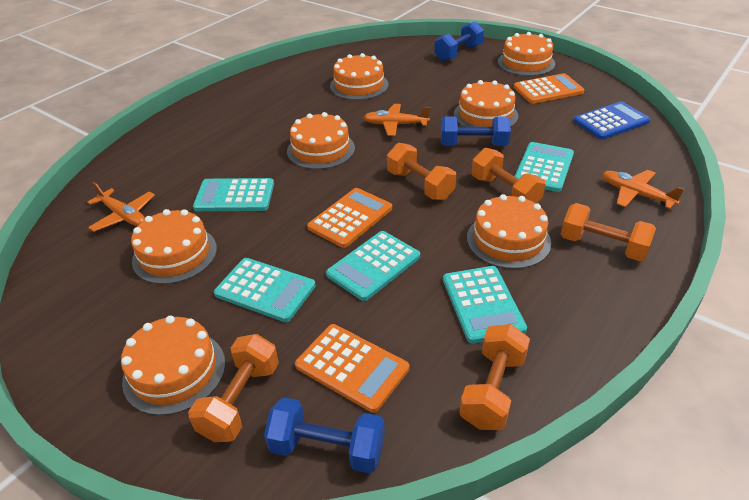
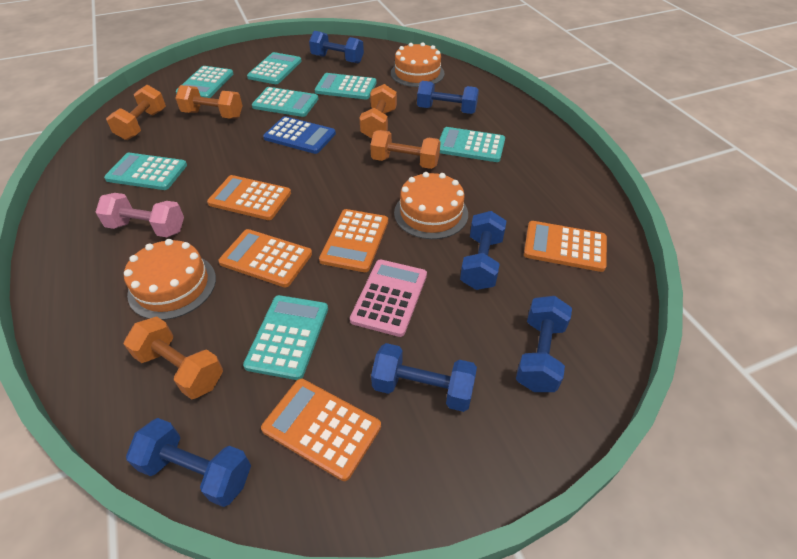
blue dumbbell: [264,397,385,474] [434,21,484,61] [441,116,511,146] = 3 -> [126,418,251,507] [309,31,364,64] [371,343,477,412] [417,81,479,114] [460,211,506,290] [516,296,572,392] = 6
orange cake: [121,316,225,415] [131,209,217,284] [287,112,355,169] [330,53,388,100] [454,80,518,127] [467,194,551,269] [498,32,555,76] = 7 -> [124,239,216,320] [391,42,445,87] [394,172,468,239] = 3
orange calculator: [295,324,409,413] [307,188,392,248] [514,73,584,104] = 3 -> [207,175,291,220] [218,229,312,287] [261,379,381,481] [319,209,388,272] [524,221,607,272] = 5
orange plane: [87,182,155,232] [363,104,430,136] [602,170,684,209] = 3 -> none = 0
pink calculator: none = 0 -> [350,259,427,337] = 1
pink dumbbell: none = 0 -> [96,193,184,237] = 1
turquoise calculator: [193,178,274,211] [214,258,316,322] [326,231,420,301] [443,266,527,343] [514,142,574,192] = 5 -> [104,153,187,190] [176,66,233,98] [243,295,328,380] [247,52,302,84] [252,87,318,117] [315,73,376,99] [439,127,505,162] = 7

